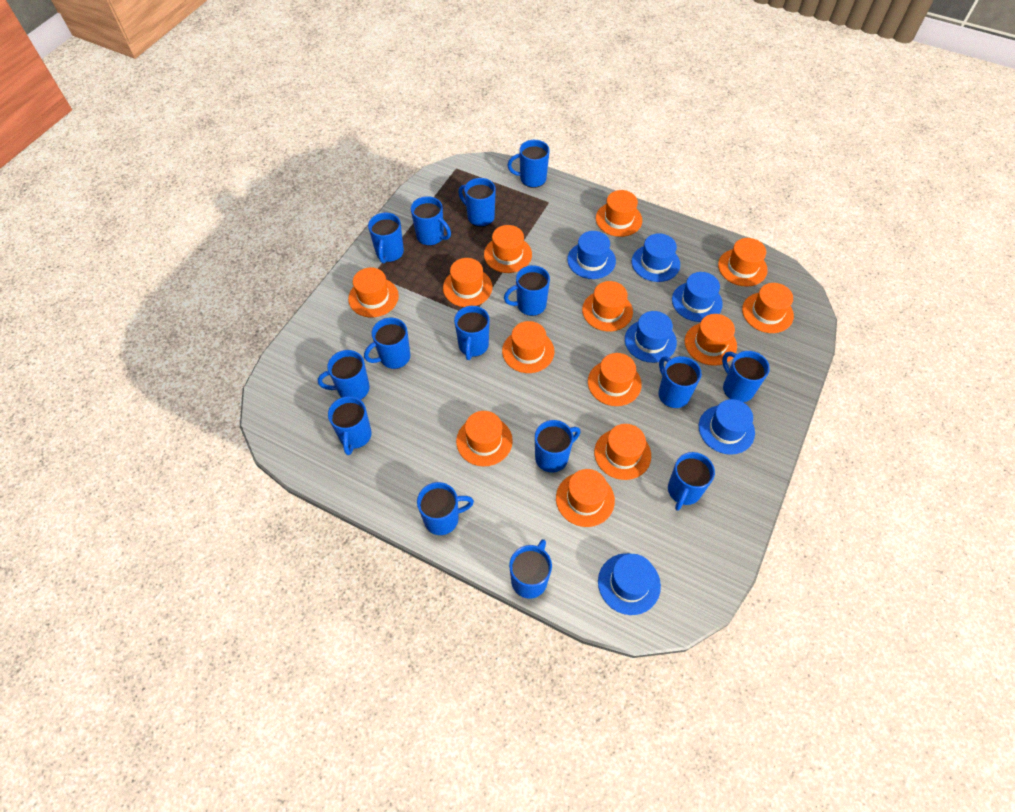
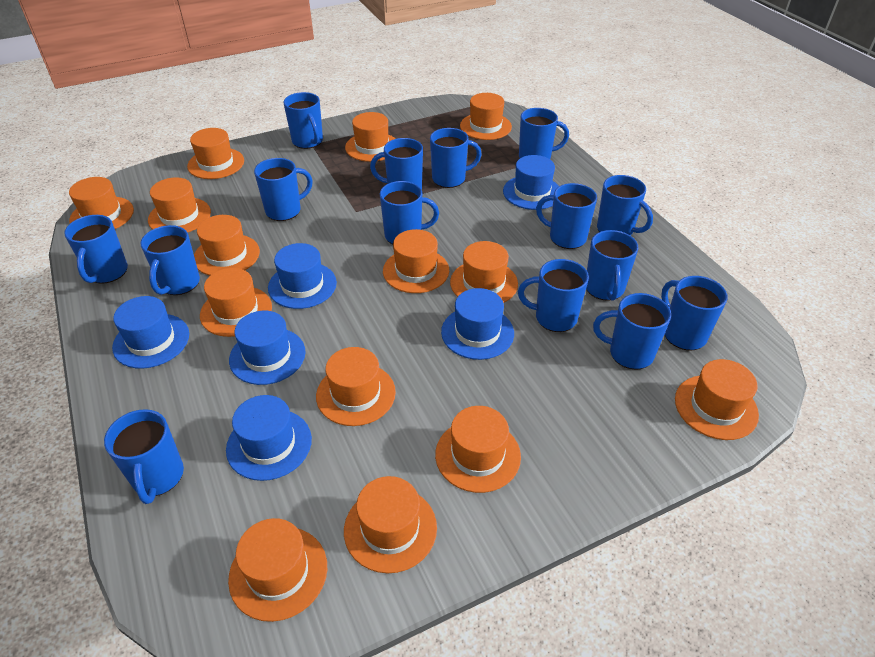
orange hat: [348,267,399,317] [443,258,492,307] [456,411,513,466] [484,225,532,273] [502,321,554,373] [556,469,615,527] [582,281,633,331] [588,353,642,406] [594,424,651,480] [596,190,642,237] [685,314,737,366] [718,238,768,287] [742,283,794,333] = 13 -> [69,177,134,229] [148,177,211,233] [187,128,244,179] [194,215,260,276] [200,268,272,337] [228,518,327,622] [316,347,396,426] [344,476,437,573] [345,112,395,162] [383,229,449,293] [435,406,521,493] [450,241,518,303] [460,93,512,140] [675,359,759,440] = 14

